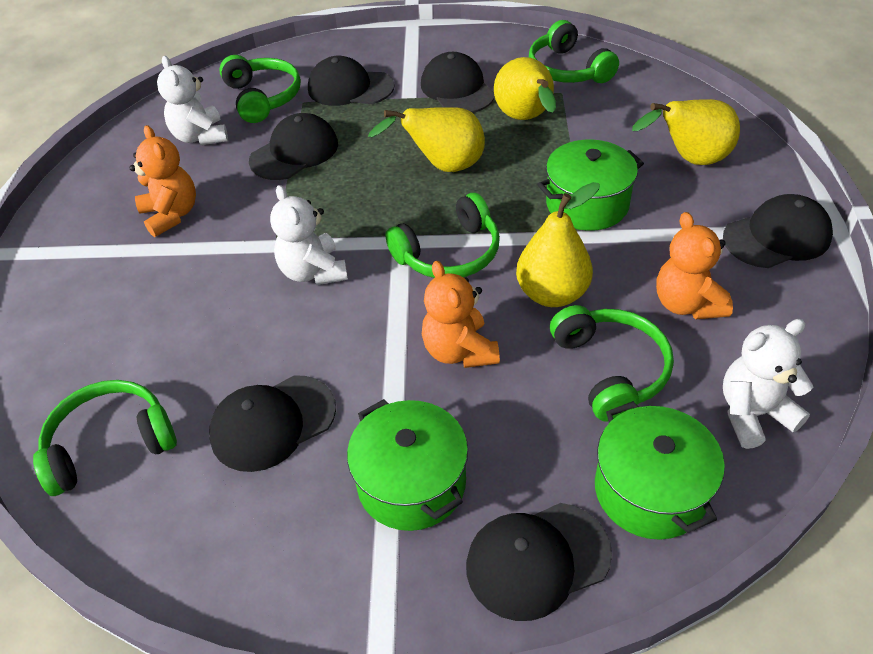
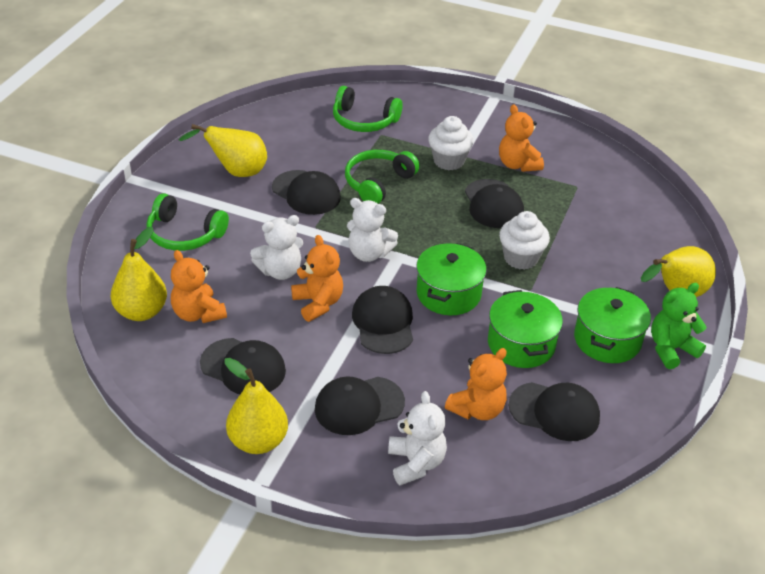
green headphones: [33,380,177,496] [219,55,301,123] [385,193,500,278] [529,20,619,83] [550,305,674,422] = 5 -> [146,193,229,251] [333,86,403,132] [345,150,419,204] = 3
green teddy bear: none = 0 -> [651,283,707,369] = 1
orange teddy bear: [129,125,196,237] [422,261,500,368] [656,212,733,319] = 3 -> [171,250,227,323] [291,235,343,322] [445,348,507,420] [499,104,544,172] = 4
white cupcake: none = 0 -> [428,116,474,170] [499,211,550,270] = 2

